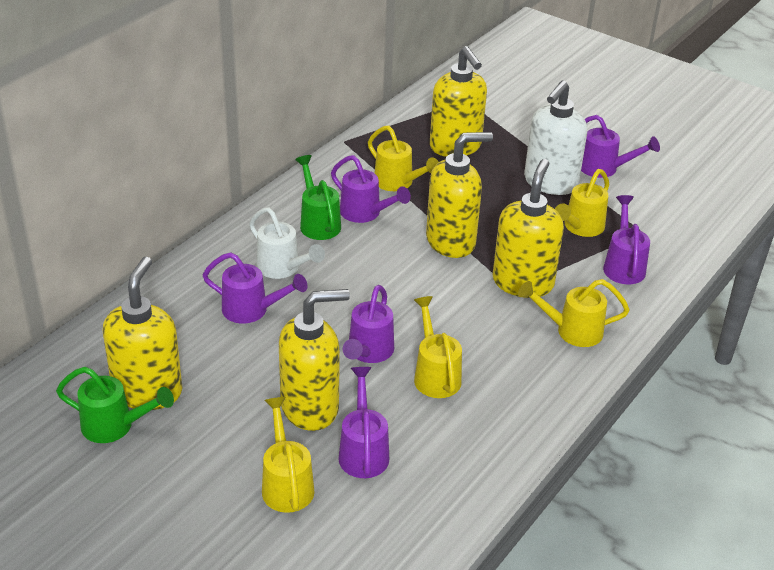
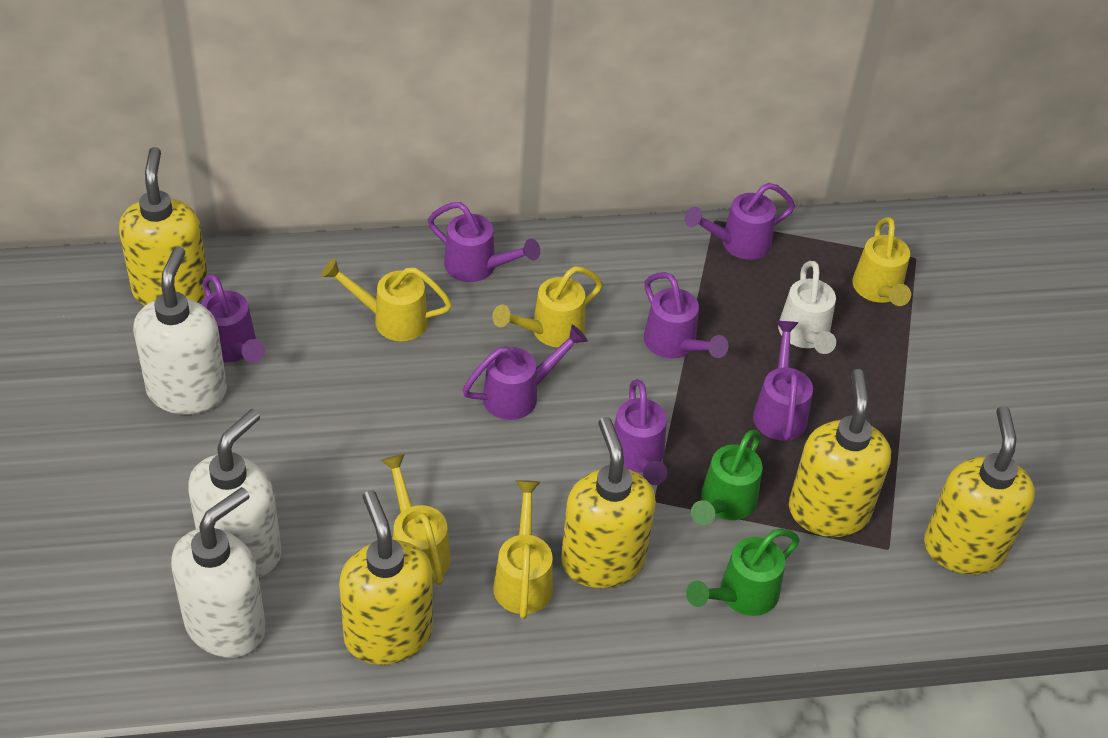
purple watering can: [203,252,307,324] [331,155,411,223] [338,367,389,478] [343,285,394,363] [581,115,660,178] [603,195,650,285] = 6 -> [201,274,265,363] [428,202,540,282] [462,325,588,420] [609,379,667,485] [644,272,729,359] [685,183,795,260] [753,321,813,440] = 7
white soap dispenser: [524,81,587,195] = 1 -> [133,246,227,415] [171,487,266,658] [188,409,281,577] = 3

